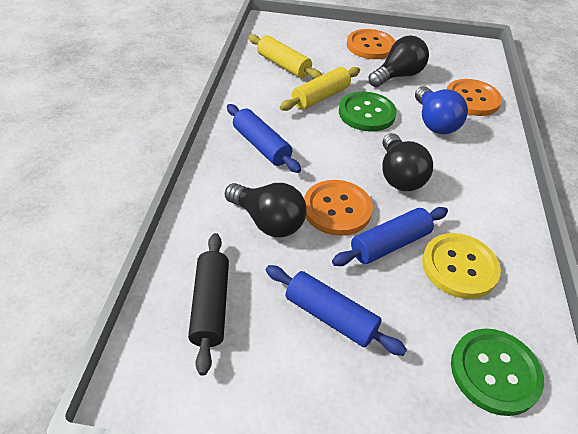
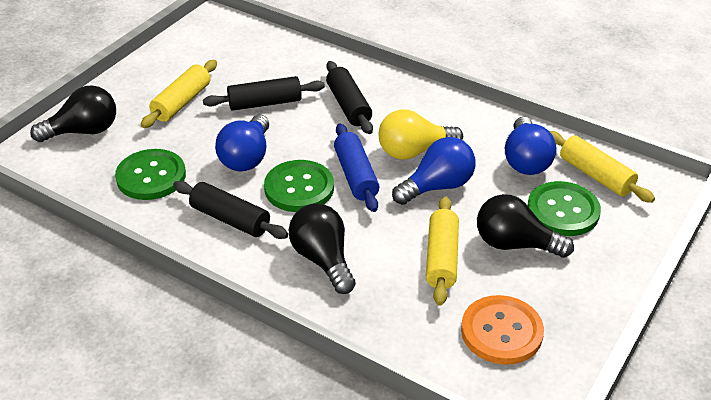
black rolling pin: [188,233,229,376] = 1 -> [173,181,288,239] [203,76,325,111] [326,61,373,134] = 3
blue light bulb: [415,86,468,134] = 1 -> [215,115,269,171] [392,137,476,205] [505,117,557,175] = 3
blue rolling pin: [227,104,301,173] [266,265,407,356] [332,207,448,266] = 3 -> [334,123,379,212] = 1
green button: [339,92,397,132] [451,328,544,416] = 2 -> [115,149,186,200] [264,160,334,212] [528,181,601,236] = 3
orange button: [304,180,373,236] [347,29,396,59] [447,79,502,116] = 3 -> [461,295,544,365] = 1
yellow button: [422,233,501,299] = 1 -> none = 0
yellow light bulb: none = 0 -> [379,110,463,160] = 1
yellow rolling pin: [248,34,322,79] [280,67,360,111] = 2 -> [141,60,217,128] [426,196,459,306] [549,131,655,203] = 3

